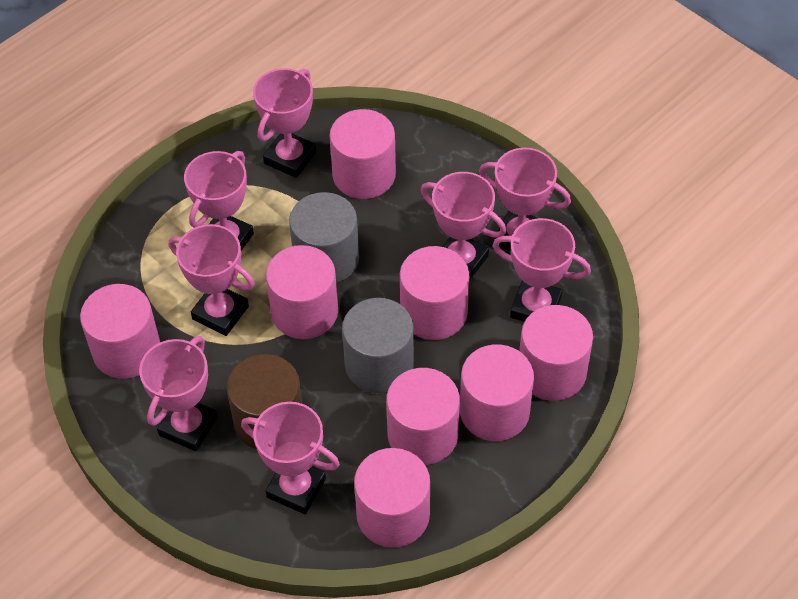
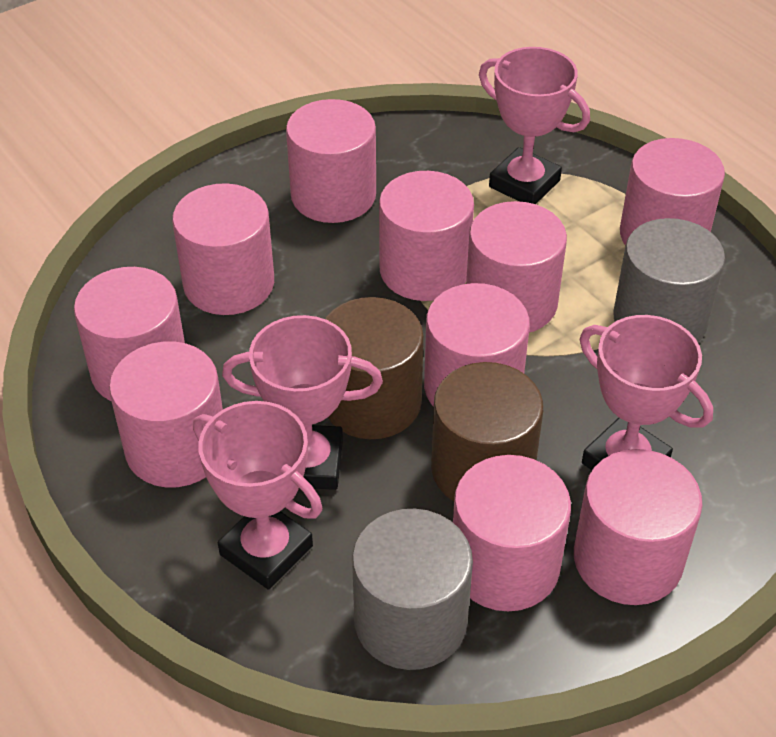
brown cylinder: [227,354,302,449] = 1 -> [325,297,424,439] [431,362,543,501] = 2
pink cylinder: [80,284,160,379] [266,245,338,339] [329,109,396,199] [354,448,430,548] [386,368,460,465] [400,246,469,340] [460,344,534,441] [519,305,593,401] = 8 -> [74,267,185,402] [109,341,223,488] [172,183,274,315] [286,99,376,223] [379,171,474,301] [424,283,530,407] [453,455,571,612] [466,201,567,333] [574,449,703,605] [620,138,725,246] = 10
pink trophy: [139,336,217,451] [169,224,255,336] [184,151,254,251] [241,402,340,514] [253,68,316,178] [420,172,506,281] [479,148,571,251] [492,218,591,322] = 8 -> [193,401,322,590] [222,315,383,490] [479,47,590,204] [580,315,713,470] = 4

